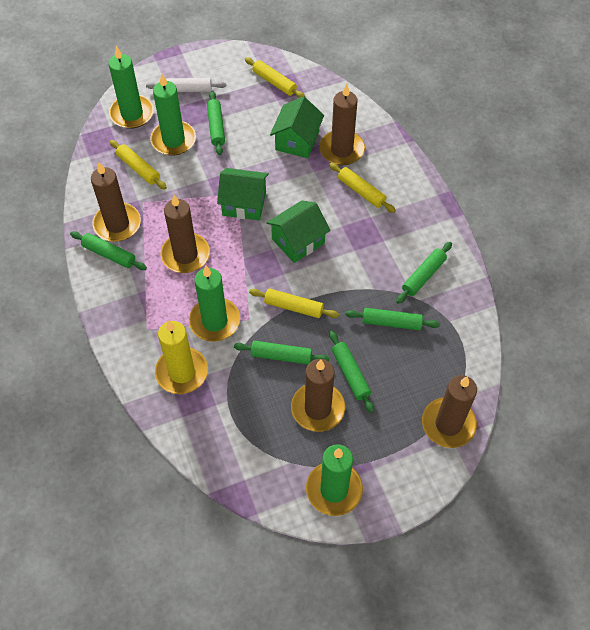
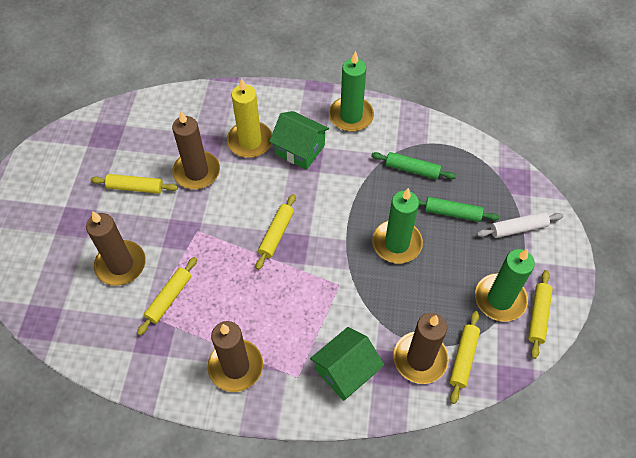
brown candle: [91,162,141,242] [160,195,210,273] [291,359,345,432] [319,84,365,165] [422,375,477,448] = 5 -> [86,211,146,286] [172,111,220,189] [208,321,263,392] [393,313,449,384] = 4
green candle: [109,46,154,129] [151,74,196,156] [189,266,240,342] [306,444,363,516] = 4 -> [329,51,374,132] [372,188,423,263] [475,249,535,322] = 3
green house: [217,168,269,220] [267,201,330,263] [270,96,324,158] = 3 -> [269,111,329,170] [310,327,384,401] = 2
green rolling pin: [70,231,147,270] [207,91,225,155] [234,341,329,365] [329,331,374,413] [346,308,440,330] [396,242,452,304] = 6 -> [371,152,456,179] [418,197,500,222] = 2
yellow rolling pin: [110,140,167,189] [245,57,305,98] [249,289,339,318] [329,163,396,213] = 4 -> [91,174,178,194] [137,257,197,335] [256,194,296,270] [449,311,480,404] [528,270,553,359] = 5

